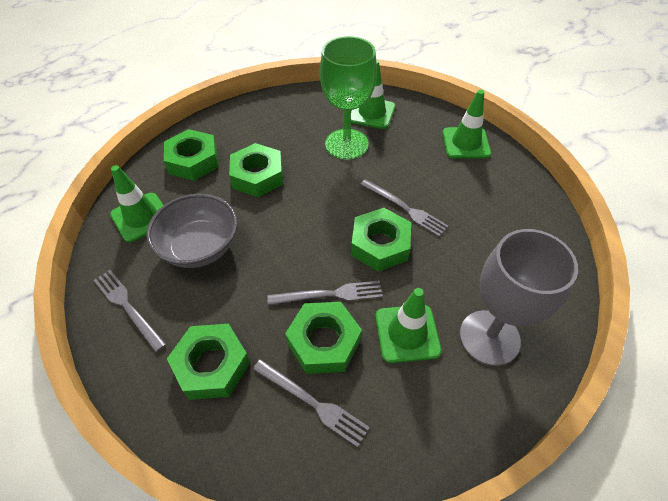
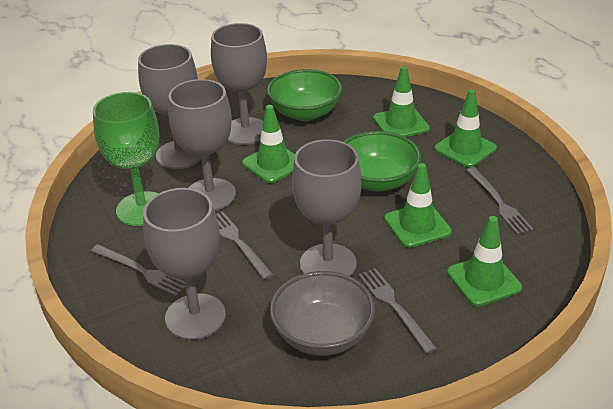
green bowl: none = 0 -> [267,69,342,121] [344,131,421,191] = 2
green nut: [164,129,219,181] [167,324,250,400] [229,143,283,197] [285,302,362,374] [351,208,411,272] = 5 -> none = 0
green traffic cone: [110,165,164,243] [351,60,395,129] [375,288,442,363] [442,90,491,159] = 4 -> [242,105,295,183] [373,66,430,137] [384,163,452,248] [434,90,497,167] [447,216,522,306] = 5
grey goblet: [460,229,578,366] = 1 -> [138,44,202,169] [143,188,226,340] [168,79,236,211] [211,23,267,145] [292,139,362,276] = 5

